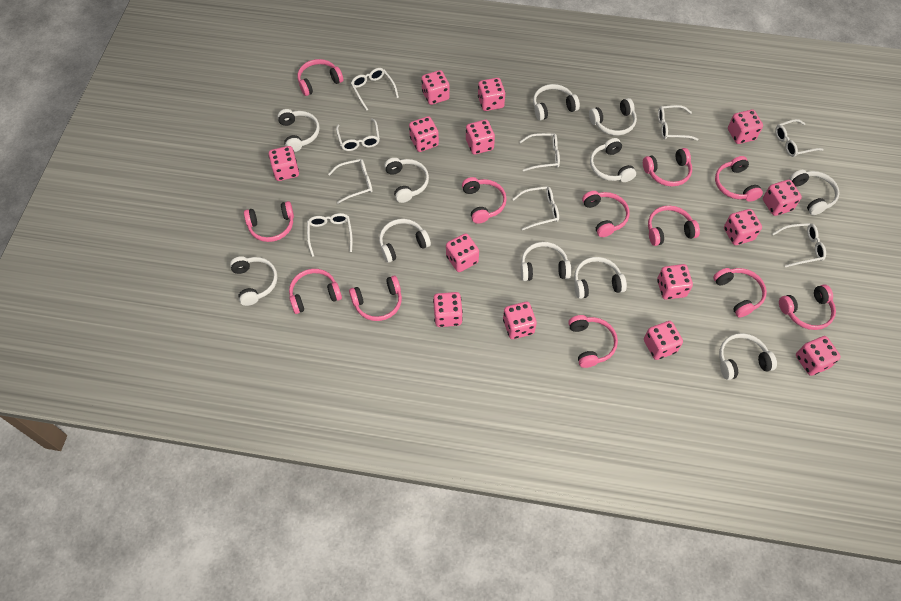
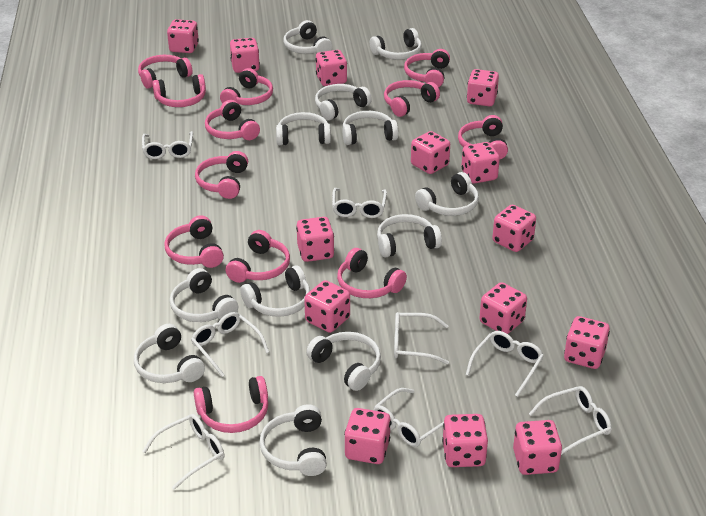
white glasses: [307,213,353,257] [328,159,372,204] [336,118,380,151] [351,68,399,111] [513,186,559,230] [519,133,560,171] [658,105,699,141] [772,223,826,267] [775,119,824,157] = 9 -> [142,131,193,159] [142,414,224,490] [191,312,269,377] [332,188,387,218] [373,388,444,447] [394,312,449,364] [466,331,544,397] [529,386,612,455] = 8
white headphones: [230,256,277,306] [278,109,320,152] [379,219,431,263] [384,158,429,203] [521,242,571,281] [533,84,580,120] [574,257,627,299] [589,98,637,136] [590,138,636,182] [719,333,777,380] [789,170,839,215] = 11 -> [134,324,205,383] [170,268,238,322] [240,266,310,317] [259,404,327,476] [276,112,331,145] [284,20,332,54] [307,332,381,391] [315,84,372,120] [343,111,399,145] [370,28,422,60] [377,214,442,257] [415,172,479,216] = 12

